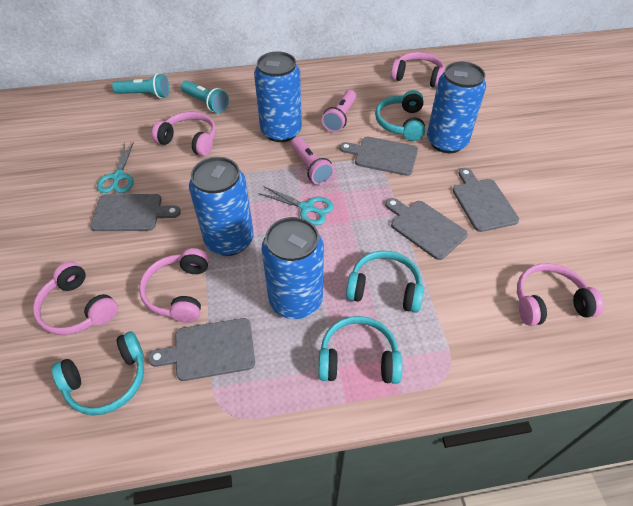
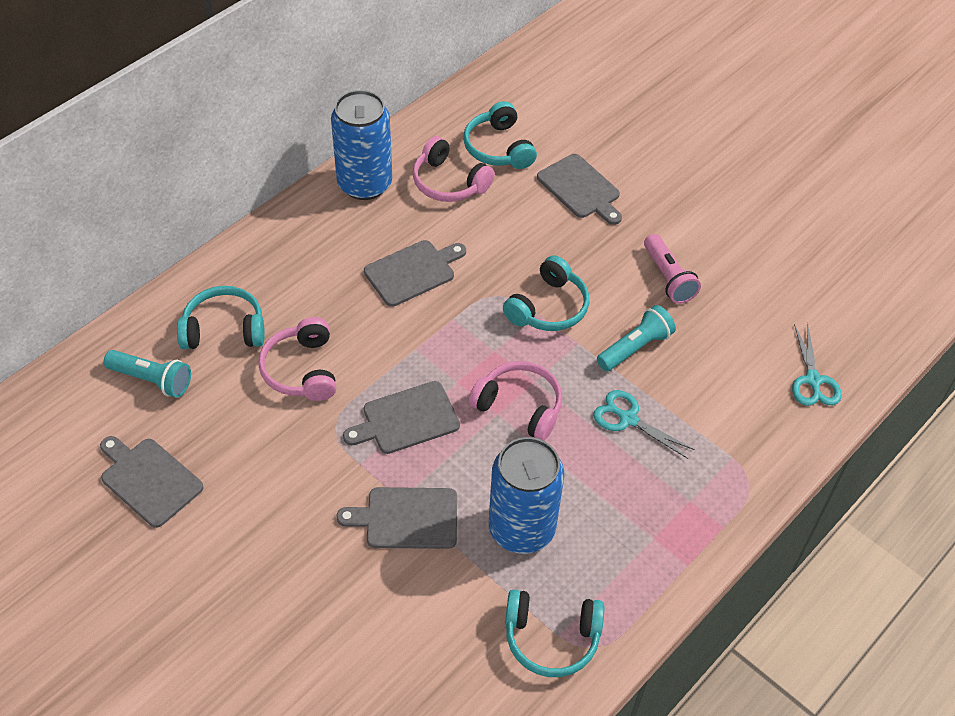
blue can: [189,157,254,256] [254,51,302,142] [261,217,324,319] [427,62,486,153] = 4 -> [331,90,392,200] [489,437,564,554] = 2
pink flashlight: [291,137,334,185] [322,90,356,132] = 2 -> [644,234,701,304] = 1
pink headphones: [33,262,118,335] [139,248,209,323] [152,112,216,156] [391,52,445,88] [517,263,604,326] = 5 -> [258,317,336,401] [413,136,495,202] [469,361,562,441] = 3

